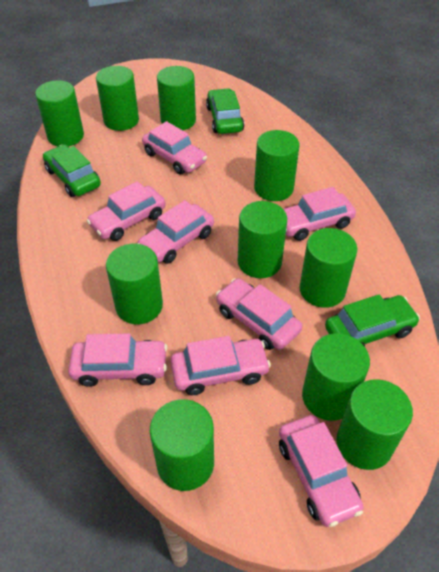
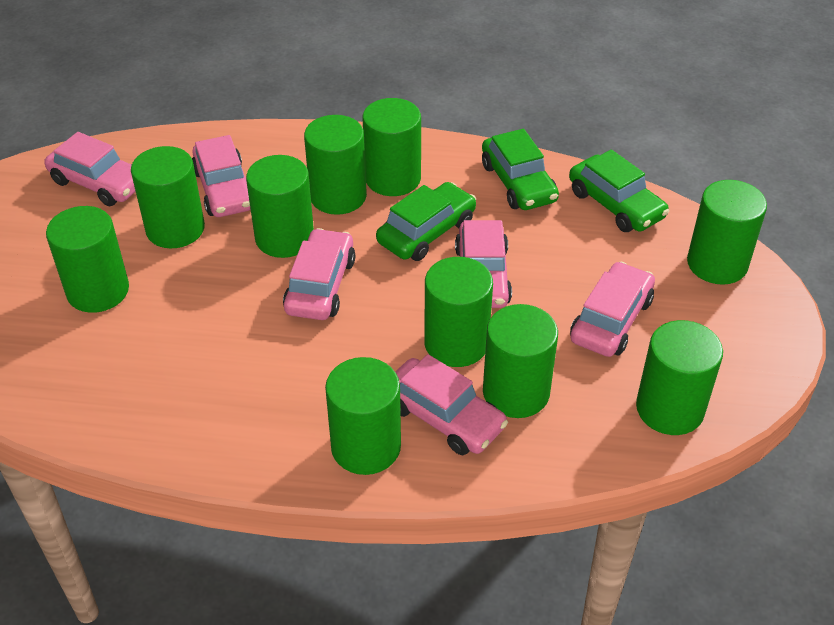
pink car: [68,333,168,387] [87,181,166,241] [137,200,214,264] [142,121,207,174] [170,336,271,395] [216,278,302,350] [279,415,364,527] [284,187,356,241] = 8 -> [44,132,136,206] [192,135,251,217] [283,228,355,320] [395,354,508,455] [455,220,512,308] [570,262,655,357] = 6

